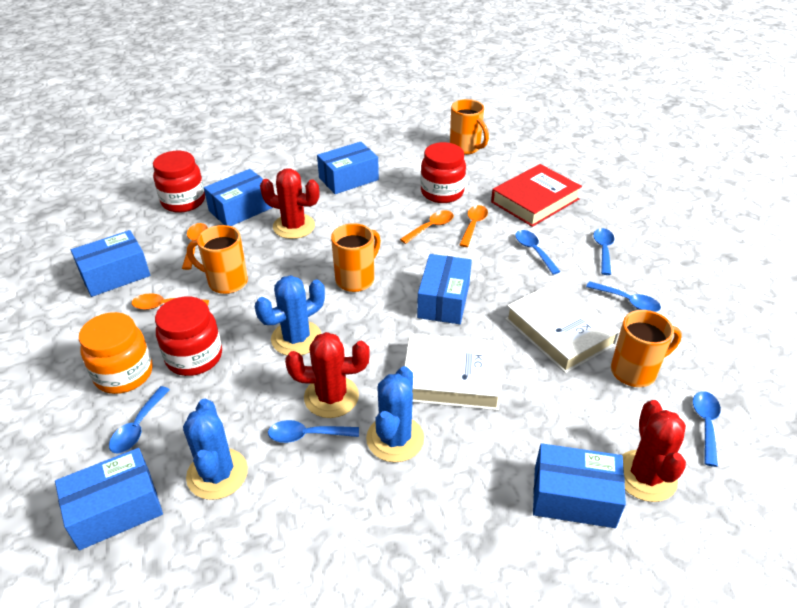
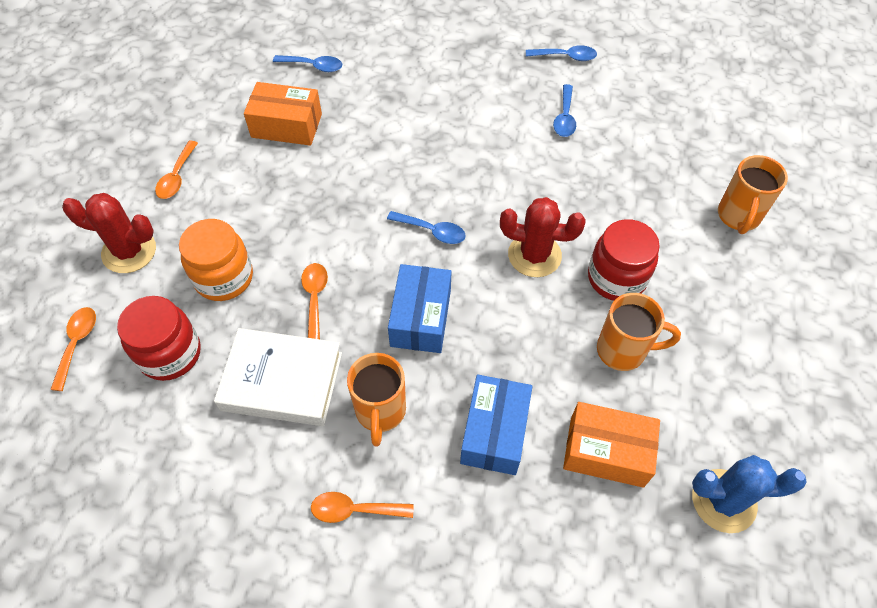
blue box: [55,448,163,550] [71,230,150,297] [204,169,273,226] [317,142,379,194] [417,254,472,324] [533,443,626,528] = 6 -> [388,264,452,353] [460,374,533,475] = 2
blue cactus: [183,399,248,500] [255,275,325,355] [366,366,424,462] = 3 -> [692,455,807,533] = 1
blue spoon: [109,386,170,453] [268,420,359,443] [515,230,561,275] [586,281,661,312] [593,228,614,275] [693,391,721,467] = 6 -> [273,55,342,72] [387,211,466,244] [526,45,597,61] [553,84,576,137] = 4
orange box: none = 0 -> [244,82,322,146] [563,402,660,488] = 2
orange mug: [187,225,248,294] [331,223,381,292] [450,99,489,155] [611,310,682,387] = 4 -> [347,353,406,447] [597,293,681,371] [718,155,788,234] = 3
red book: [491,164,582,227] = 1 -> none = 0
red cactus: [260,168,319,239] [285,332,370,418] [622,400,686,502] = 3 -> [62,193,156,273] [500,197,586,277] = 2
red jar: [153,151,205,213] [155,296,222,376] [420,142,466,203] = 3 -> [117,296,201,381] [588,219,660,301] = 2
white book: [405,333,502,410] [505,281,620,373] = 2 -> [214,328,342,426] = 1

